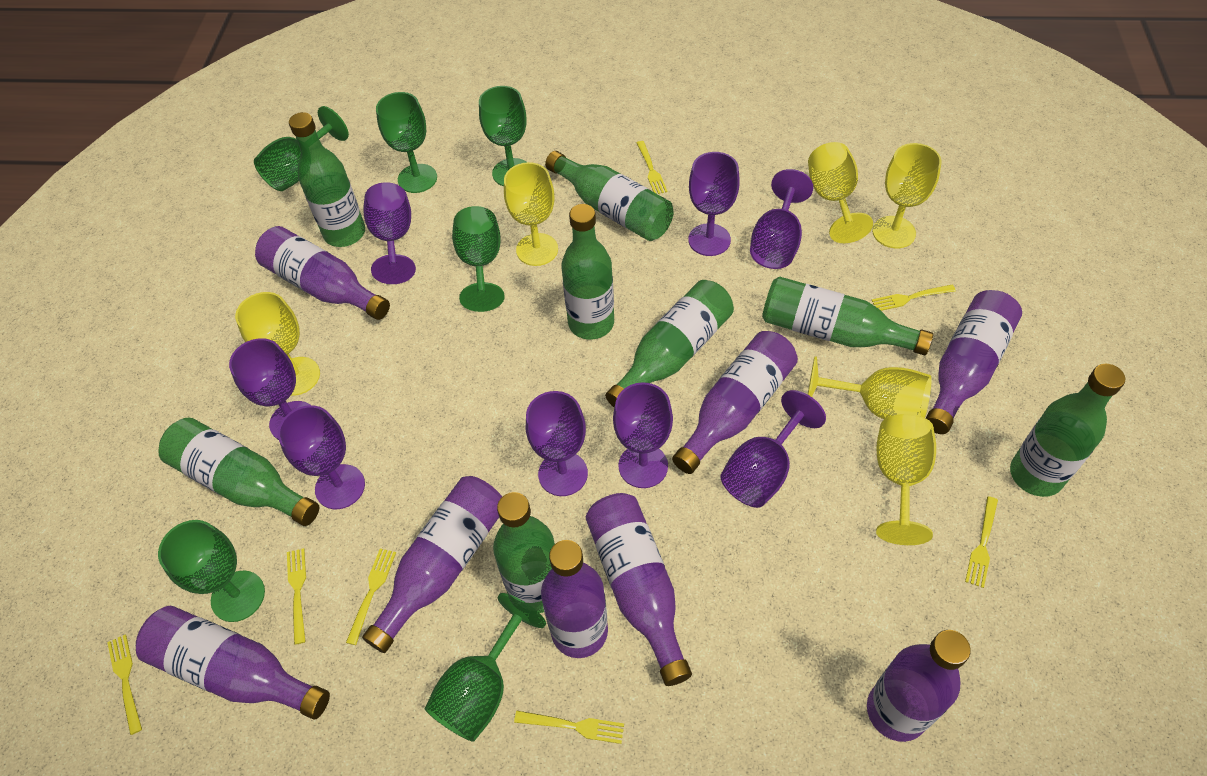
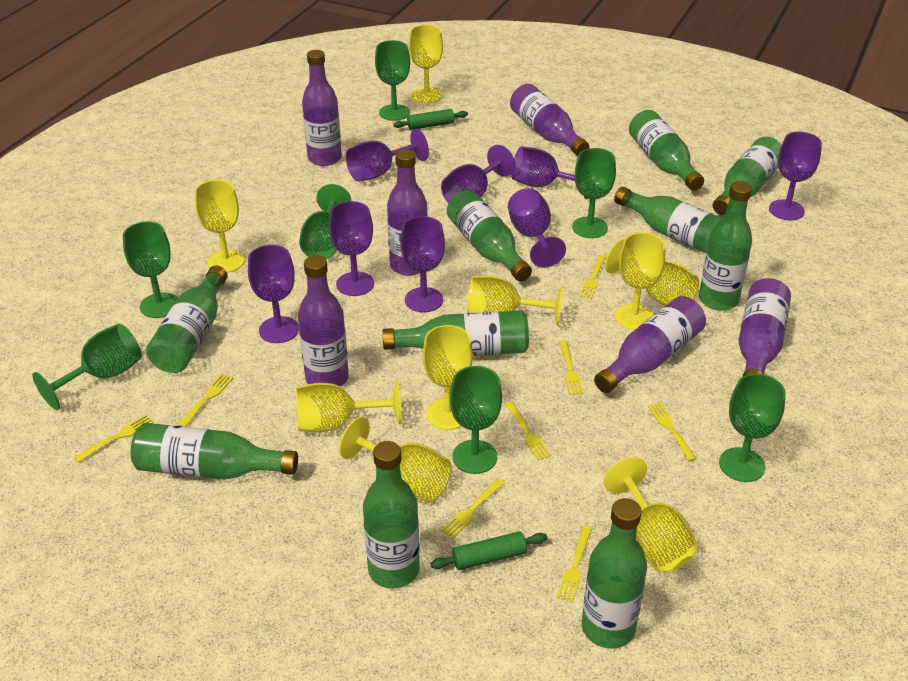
green bottle: [158,418,319,526] [289,112,365,247] [493,492,555,613] [545,151,673,241] [561,204,614,340] [605,280,734,407] [762,276,933,355] [1010,364,1125,497] = 8 -> [131,423,298,480] [146,266,227,373] [363,441,420,588] [383,310,529,356] [447,190,532,282] [582,498,647,649] [614,187,721,253] [629,110,704,191] [699,181,752,311] [713,137,781,215] = 10
green goblet: [158,520,265,622] [254,106,349,191] [376,92,437,193] [425,593,546,742] [452,206,505,312] [479,86,527,186] = 6 -> [32,324,142,410] [123,221,178,318] [299,184,351,259] [375,40,410,121] [450,366,502,474] [572,148,616,238] [719,373,786,482] = 7
green rolling pin: none = 0 -> [393,109,468,130] [431,531,547,570] = 2
purple bottle: [136,606,330,719] [255,226,390,320] [362,476,502,653] [541,540,608,658] [586,493,692,686] [672,331,798,474] [867,630,971,742] [926,290,1022,434] = 8 -> [298,255,349,387] [302,50,342,166] [387,149,427,276] [510,84,589,156] [594,296,706,393] [739,278,791,377] = 6
yellow fork: [107,634,142,735] [287,548,306,645] [346,549,396,645] [514,711,624,744] [637,141,667,194] [872,285,956,311] [965,496,998,588] = 7 -> [74,415,154,463] [178,374,233,427] [441,478,505,539] [505,401,551,460] [557,526,592,602] [559,340,583,395] [579,255,606,299] [648,402,696,461] = 8
yellow goblet: [235,292,320,396] [504,162,558,266] [808,142,873,243] [808,357,931,419] [872,143,942,248] [876,414,936,545] = 6 -> [195,180,245,273] [296,380,401,432] [339,417,452,503] [409,25,443,104] [423,325,473,430] [467,276,563,325] [603,457,697,572] [605,239,699,306] [615,232,665,330] = 9

